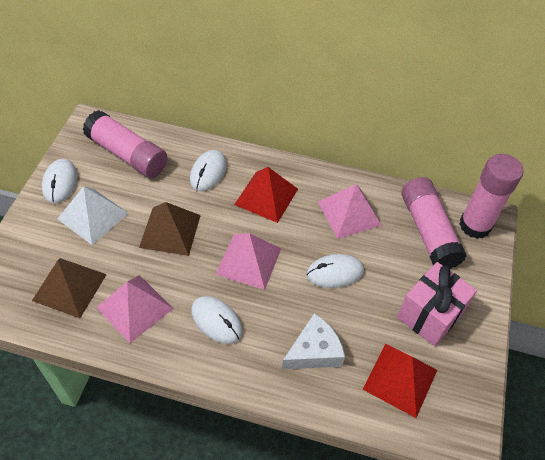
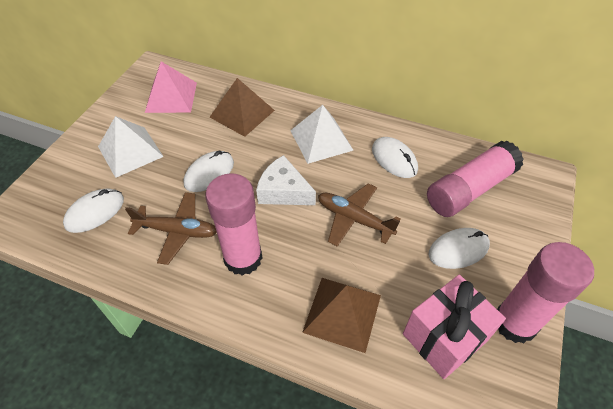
brown plane: none = 0 -> [125,192,217,265] [318,183,401,247] = 2
pink pyramid: [96,275,173,343] [215,233,281,290] [318,184,382,239] = 3 -> [145,62,197,113] = 1
red pyramid: [234,167,298,223] [362,344,437,418] = 2 -> none = 0
white pyramid: [58,186,129,245] = 1 -> [98,116,164,178] [290,105,354,164] = 2

